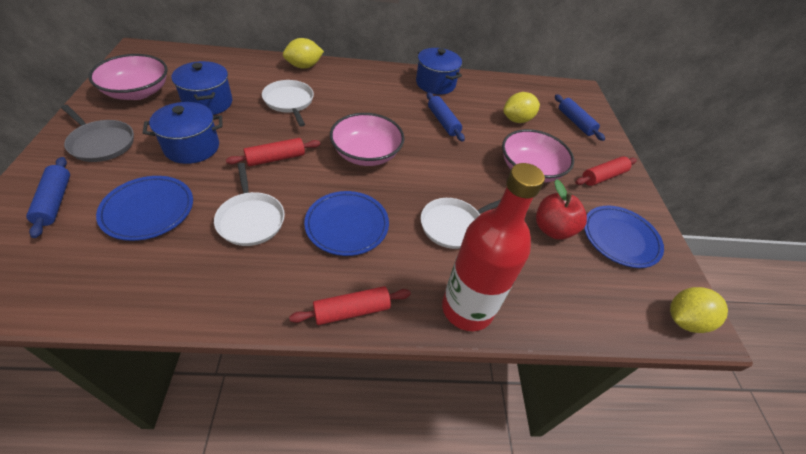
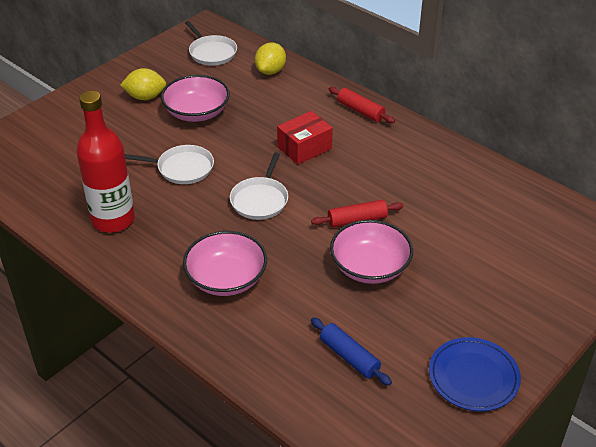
blue plate: [96,176,193,241] [304,191,389,256] [584,206,664,268] = 3 -> [429,337,521,411] = 1
blue pot: [143,102,223,164] [171,61,232,115] [416,48,462,95] = 3 -> none = 0
blue rolling pin: [26,157,70,238] [427,92,465,142] [555,94,605,141] = 3 -> [311,317,392,386] = 1
grey pan: [61,105,134,162] = 1 -> none = 0
red apple: [536,179,587,240] = 1 -> none = 0
red box: none = 0 -> [277,111,333,165] = 1
red rolling pin: [226,138,320,166] [289,286,411,325] [575,156,637,186] = 3 -> [311,200,403,228] [329,87,395,123] = 2
yellow lemon: [283,38,324,69] [503,92,540,123] [670,287,728,333] = 3 -> [120,68,166,100] [255,42,286,75] = 2

